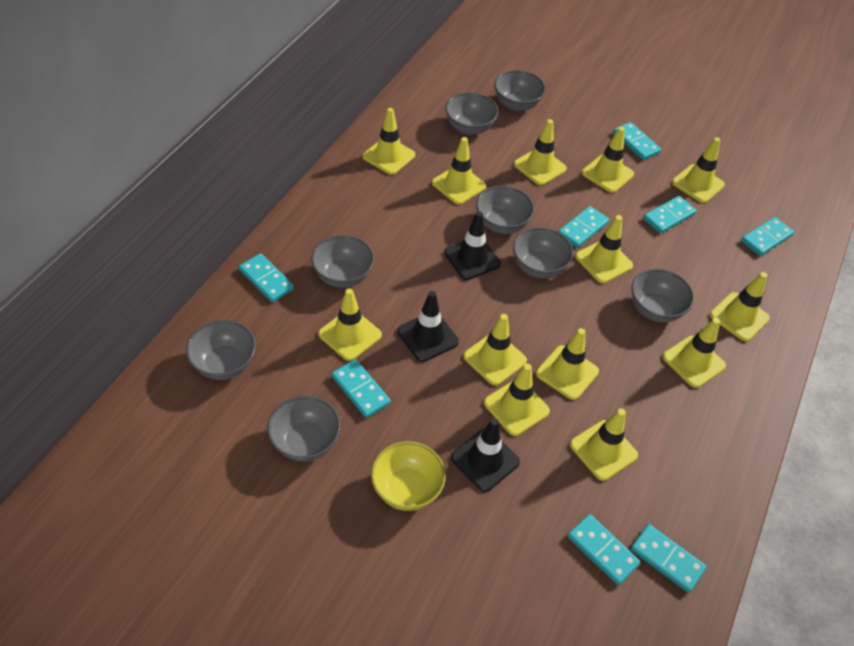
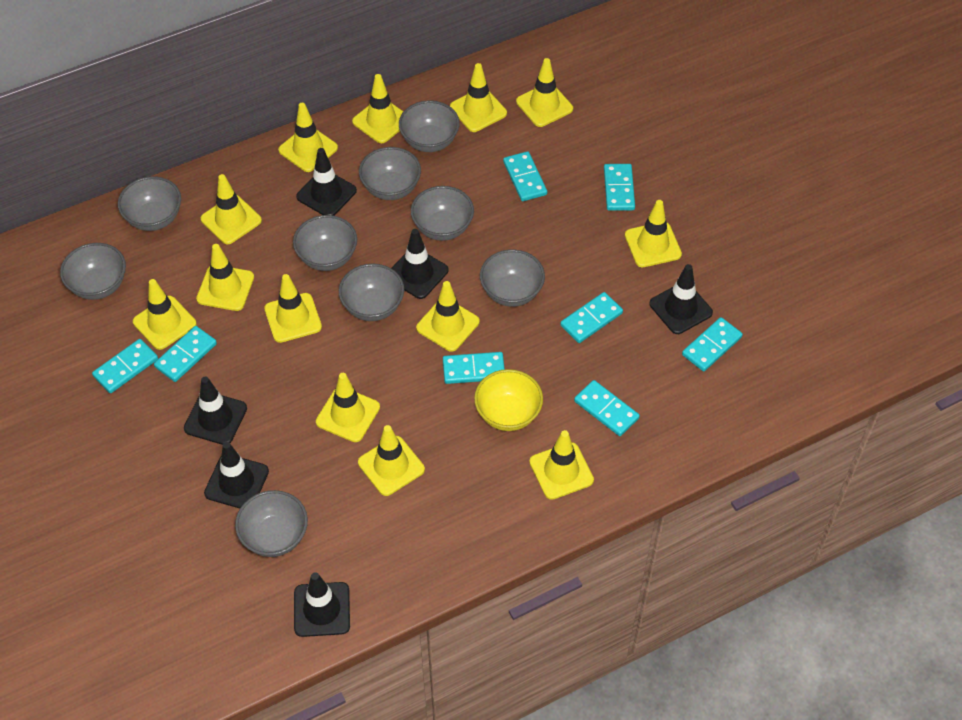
black traffic cone: [397,291,459,362] [444,211,501,280] [451,418,520,492] = 3 -> [184,376,247,445] [204,442,269,509] [294,572,350,637] [296,148,357,216] [391,229,448,299] [650,264,713,334] = 6
grey bowl: [186,320,256,380] [267,395,341,462] [311,235,374,288] [445,92,498,135] [476,186,534,234] [494,70,546,111] [513,227,573,278] [631,269,694,323] = 8 -> [60,243,126,300] [118,176,181,231] [235,490,308,557] [293,215,357,271] [339,264,404,321] [359,147,421,200] [399,101,460,152] [411,186,474,241] [480,249,545,307] = 9

